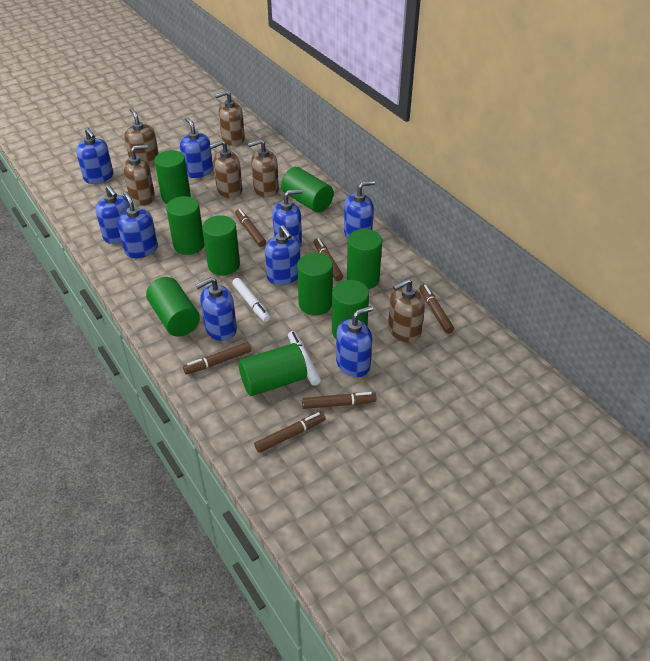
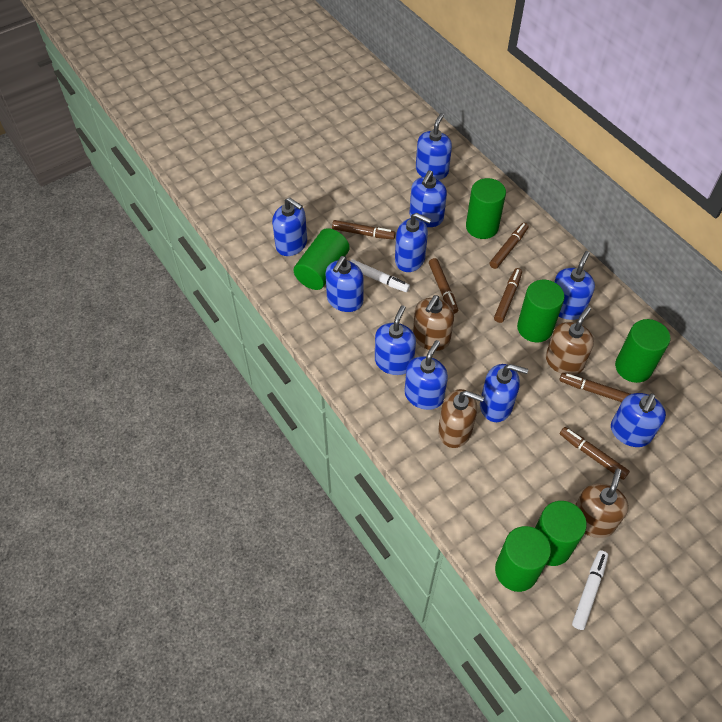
blue soap dispenser: [76,128,113,184] [96,185,129,244] [117,191,158,258] [180,117,213,178] [196,277,237,341] [265,225,300,285] [272,189,302,247] [336,306,373,377] [344,180,375,238] = 9 -> [272,197,307,256] [326,256,363,312] [375,305,416,375] [395,213,431,272] [404,340,448,410] [410,170,447,227] [416,113,452,180] [480,364,528,422] [554,251,595,320] [611,393,666,447] = 10
brown soap dispenser: [123,145,155,205] [124,108,159,167] [209,140,242,198] [215,91,245,146] [248,139,279,198] [388,279,425,343] = 6 -> [413,295,454,351] [438,389,484,448] [546,307,594,375] [575,468,629,538] = 4
green cylinder: [146,277,200,337] [154,150,191,204] [166,196,205,255] [202,216,240,275] [239,343,307,396] [281,167,334,213] [297,253,333,315] [332,280,369,339] [347,229,382,289] = 9 -> [294,228,350,290] [466,178,506,239] [495,526,551,592] [517,280,565,342] [535,501,587,566] [615,319,670,383] = 6

